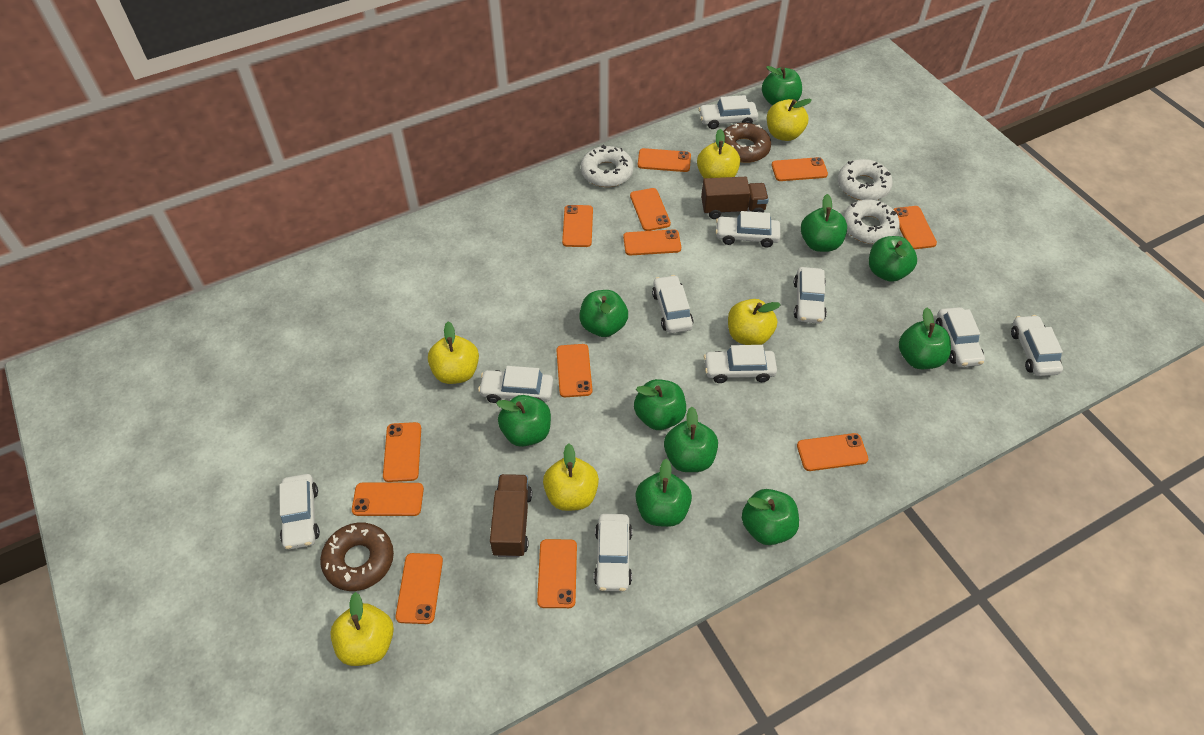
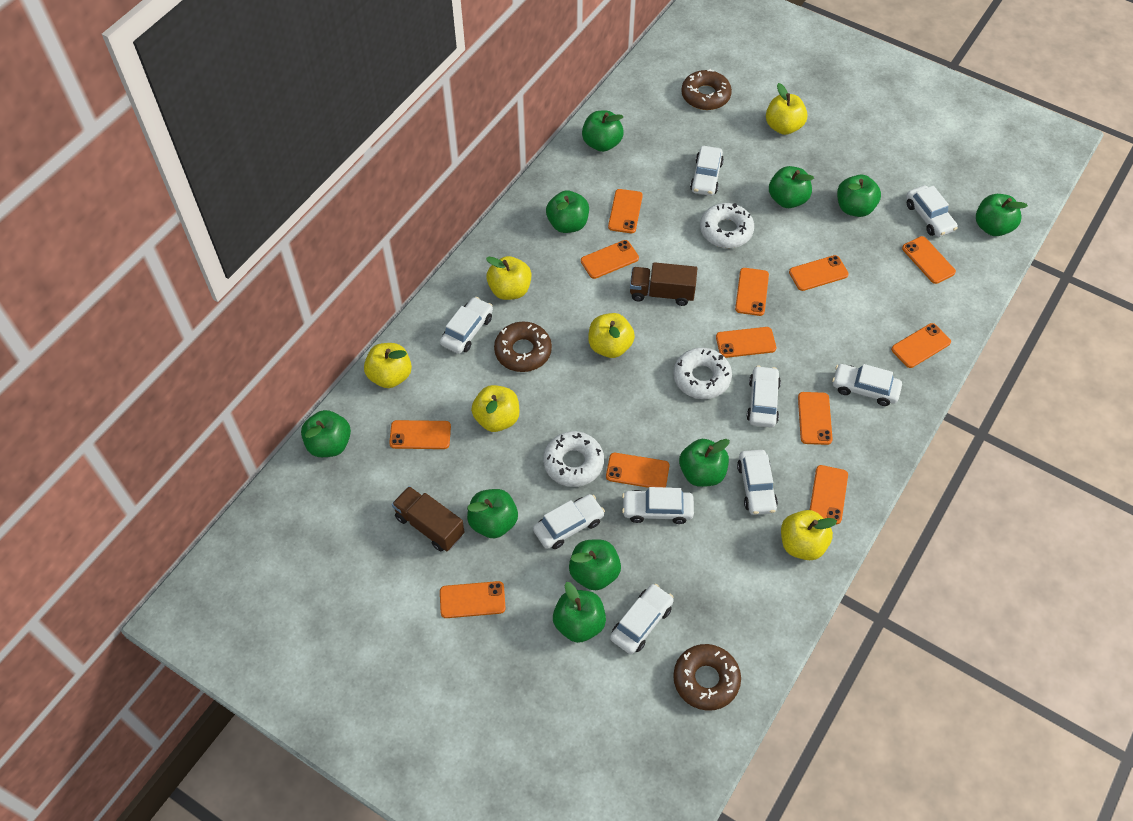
brown donut: [320,523,394,591] [723,123,771,163] = 2 -> [494,322,552,372] [673,644,741,711] [681,69,732,110] = 3
white car: [279,474,320,550] [478,366,553,403] [594,514,632,591] [652,275,694,333] [699,95,758,129] [704,345,777,383] [715,211,780,248] [794,267,827,324] [936,307,985,367] [1011,315,1063,376] = 10 -> [440,297,493,354] [533,494,605,549] [610,584,674,654] [622,487,694,524] [690,146,724,196] [737,450,778,515] [747,365,781,427] [832,364,902,406] [906,185,958,237] = 9

